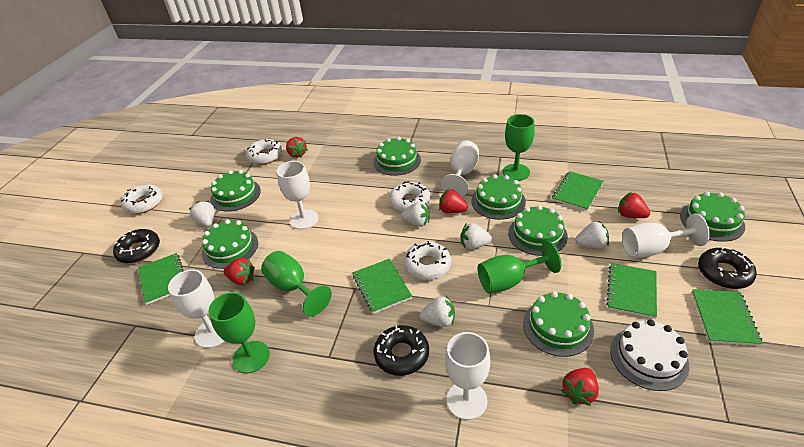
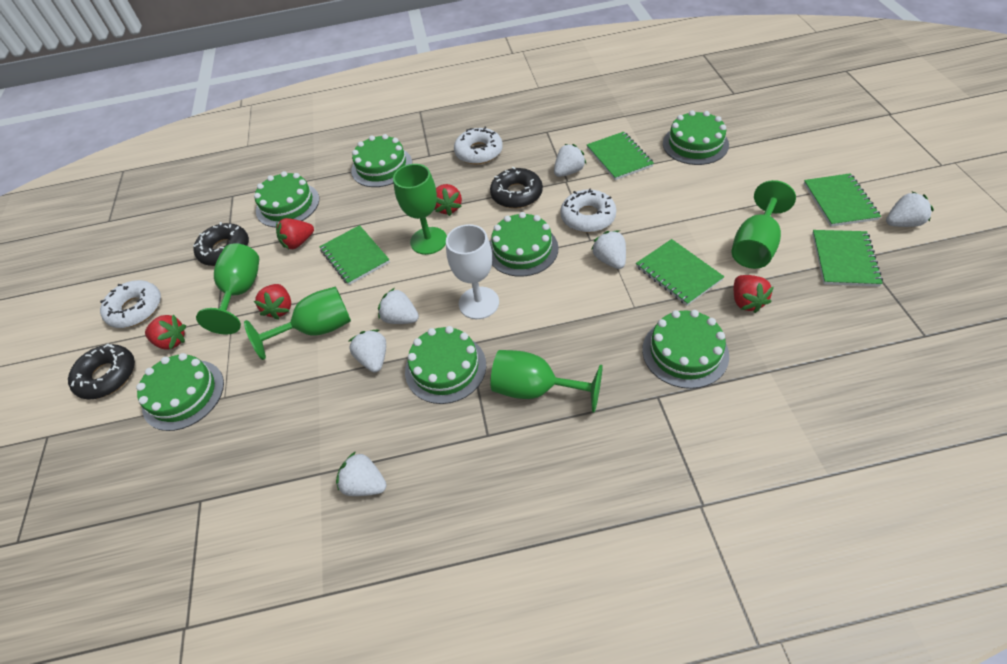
green goblet: [209,292,270,373] [261,251,332,316] [478,240,561,294] [502,114,535,181] = 4 -> [196,243,259,335] [244,286,351,360] [393,164,447,255] [490,350,603,413] [732,180,796,269] = 5
white cake: [610,319,690,391] = 1 -> none = 0
white donut: [121,184,163,214] [246,139,283,165] [389,181,430,212] [404,241,451,280] = 4 -> [100,280,161,328] [454,127,503,164] [560,188,616,233] = 3
white goblet: [168,270,224,348] [277,161,318,230] [440,141,479,197] [445,332,490,420] [622,214,710,258] = 5 -> [446,224,499,319] = 1
white strawberry: [189,201,215,227] [401,202,430,227] [420,295,455,327] [461,223,492,250] [575,221,609,248] = 5 -> [336,451,387,496] [349,330,386,372] [378,288,419,324] [554,144,586,177] [591,231,626,269] [886,192,934,227] = 6

